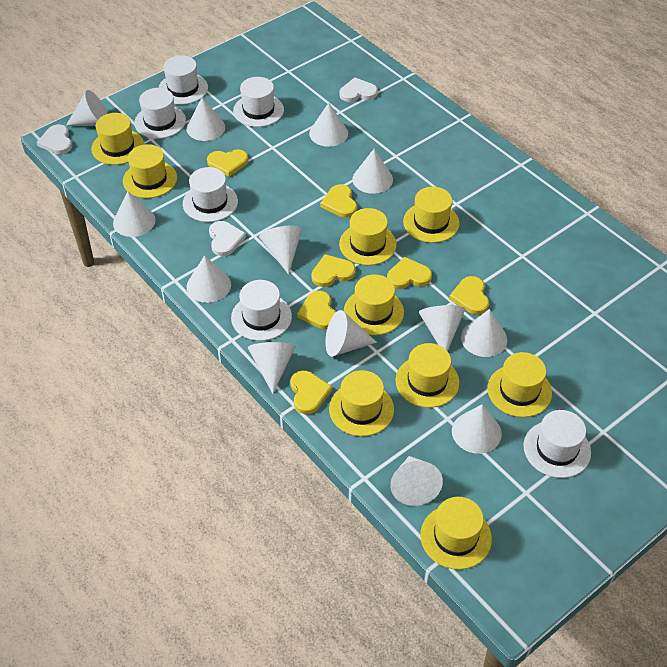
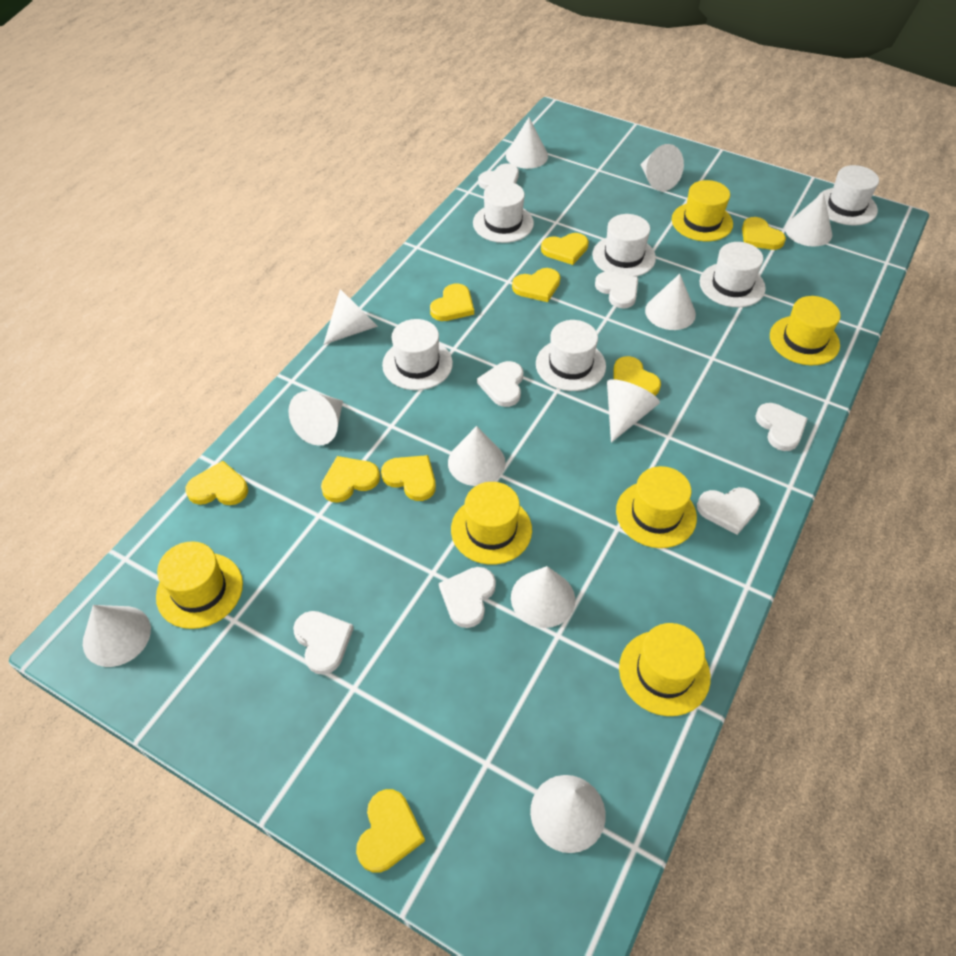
white cone: [66,90,107,126] [113,191,156,237] [186,97,225,141] [187,255,231,303] [248,342,296,394] [259,225,302,274] [309,103,348,147] [325,310,377,357] [352,149,393,194] [390,456,443,506] [419,305,465,351] [452,404,502,454] [461,309,507,357] = 13 -> [83,605,151,667] [288,391,343,446] [323,289,378,345] [448,426,506,486] [506,118,548,169] [511,566,575,628] [530,775,606,853] [607,379,660,443] [640,144,684,191] [645,274,696,330] [785,192,832,247] = 11
white heart: [36,124,72,154] [209,221,246,256] [340,77,378,102] = 3 -> [293,611,354,675] [439,567,496,628] [477,361,523,407] [478,163,519,189] [595,271,638,308] [697,487,760,535] [755,403,808,451] = 7
yellow hat: [91,113,144,165] [123,144,177,198] [329,370,394,436] [339,208,397,265] [344,274,404,335] [395,343,459,408] [403,187,460,243] [420,497,492,570] [488,352,552,417] = 9 -> [156,541,243,629] [451,482,532,565] [616,466,697,548] [619,623,711,716] [672,180,733,241] [770,296,841,365] = 6
yellow heart: [207,149,248,177] [290,370,332,414] [297,291,336,329] [311,254,356,287] [320,184,357,218] [387,257,432,289] [449,276,489,315] = 7 -> [185,461,248,505] [321,456,380,503] [356,789,425,873] [381,455,436,501] [430,283,474,321] [512,268,560,302] [541,233,589,265] [613,356,661,396] [742,217,786,250] = 9

